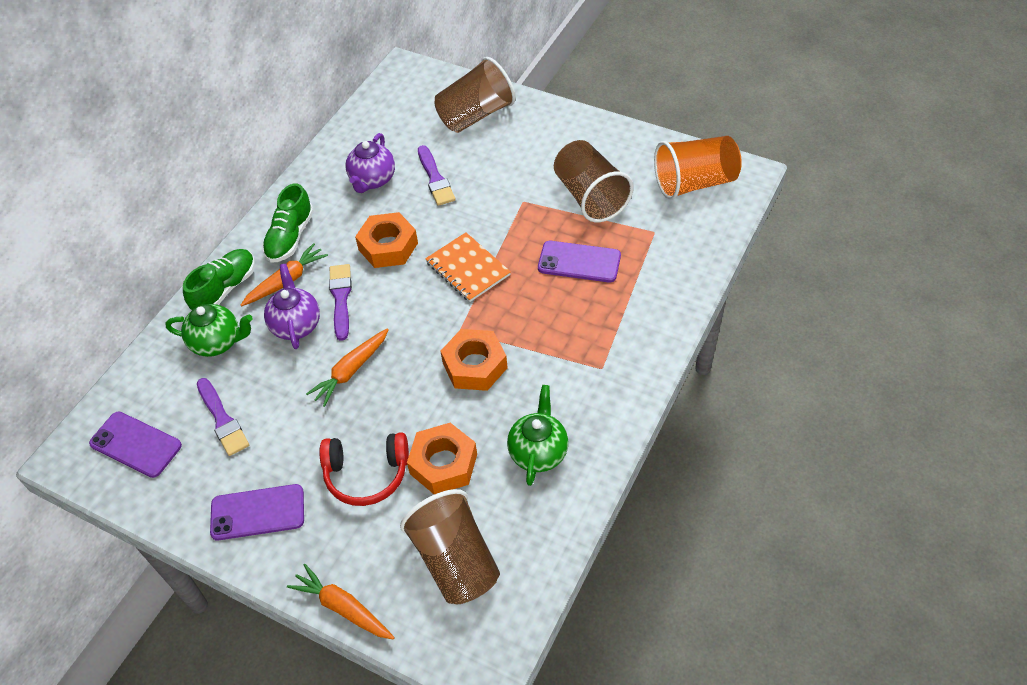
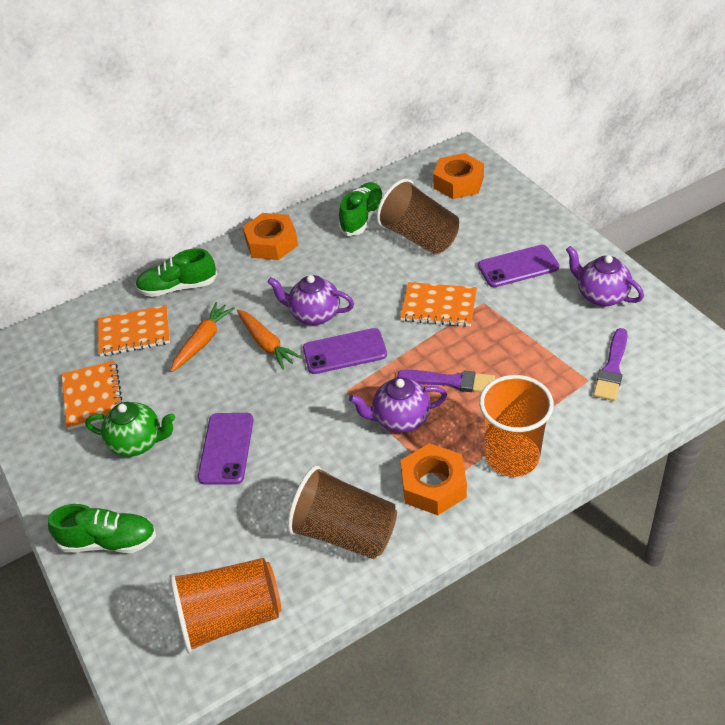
brown cup: [400,489,500,604] [434,57,515,133] [554,140,634,222] = 3 -> [287,466,397,559] [377,179,459,255] = 2
green shoe: [183,249,255,311] [262,183,314,263] = 2 -> [48,504,156,553] [135,248,217,297] [338,182,384,236] = 3
green teapot: [165,304,253,357] [507,385,568,486] = 2 -> [85,402,175,457] = 1
orange carrot: [241,243,328,306] [287,564,395,639] [306,328,389,407] = 3 -> [171,302,235,372] [237,309,302,370] = 2
orange cup: [654,136,742,200] = 1 -> [169,558,282,653] [479,375,554,477] = 2
orange notebook: [425,232,511,302] = 1 -> [62,361,122,430] [98,305,170,356] [400,282,477,327] = 3
purple brush: [197,378,249,456] [329,264,352,341] [418,145,456,206] = 3 -> [397,370,495,392] [593,328,628,401] = 2
purple teapot: [264,264,320,349] [345,133,395,193] = 2 -> [268,275,354,325] [349,377,447,433] [566,246,644,307] = 3
red headphones: [319,432,409,506] = 1 -> none = 0

